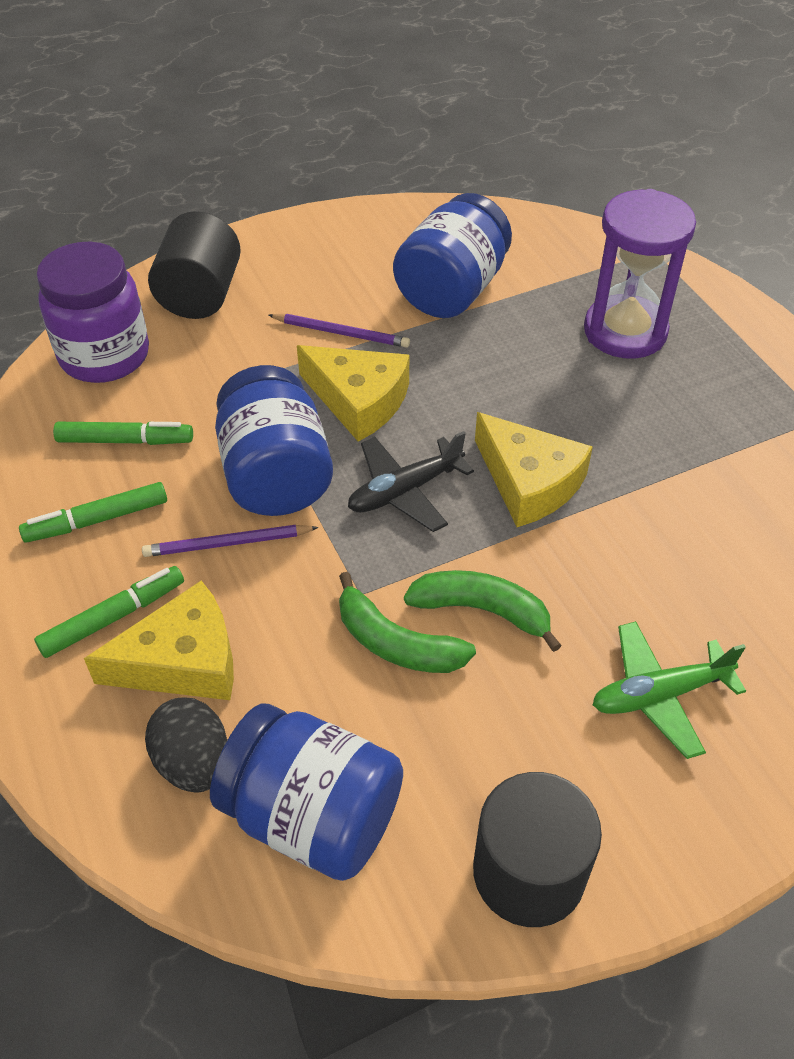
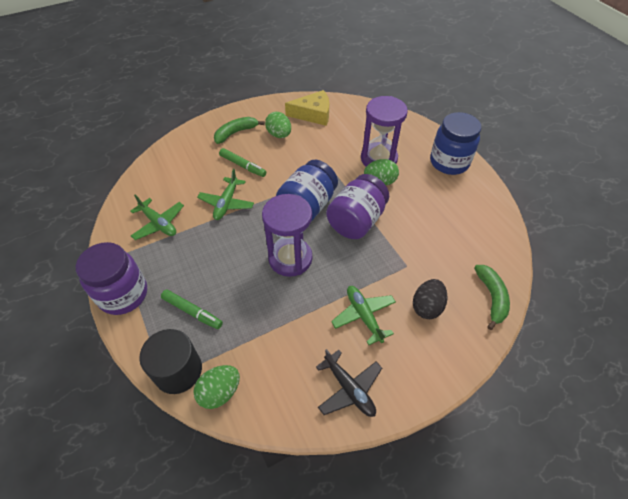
black cylinder: [148,211,241,319] [473,772,602,927] = 2 -> [139,329,202,394] = 1
blue jar: [210,703,403,881] [215,365,333,516] [393,193,512,318] = 3 -> [276,160,338,221] [430,112,481,175] = 2
green egg: none = 0 -> [194,365,240,409] [265,112,291,138] [364,159,399,185] = 3
green marker: [19,482,167,543] [34,566,184,658] [53,421,193,445] = 3 -> [161,290,223,329] [219,148,266,177] = 2
green plane: [593,621,746,759] = 1 -> [130,195,184,240] [197,169,254,220] [331,286,396,345] = 3
purple hourglass: [584,189,696,359] = 1 -> [262,194,312,277] [361,96,408,166] = 2
purple jar: [37,242,149,383] = 1 -> [76,242,147,315] [326,174,389,239] = 2
purple pencil: [142,525,319,557] [268,314,410,348] = 2 -> none = 0
yellow cheese: [84,581,234,700] [297,345,409,442] [475,412,593,527] = 3 -> [285,90,329,126] = 1

